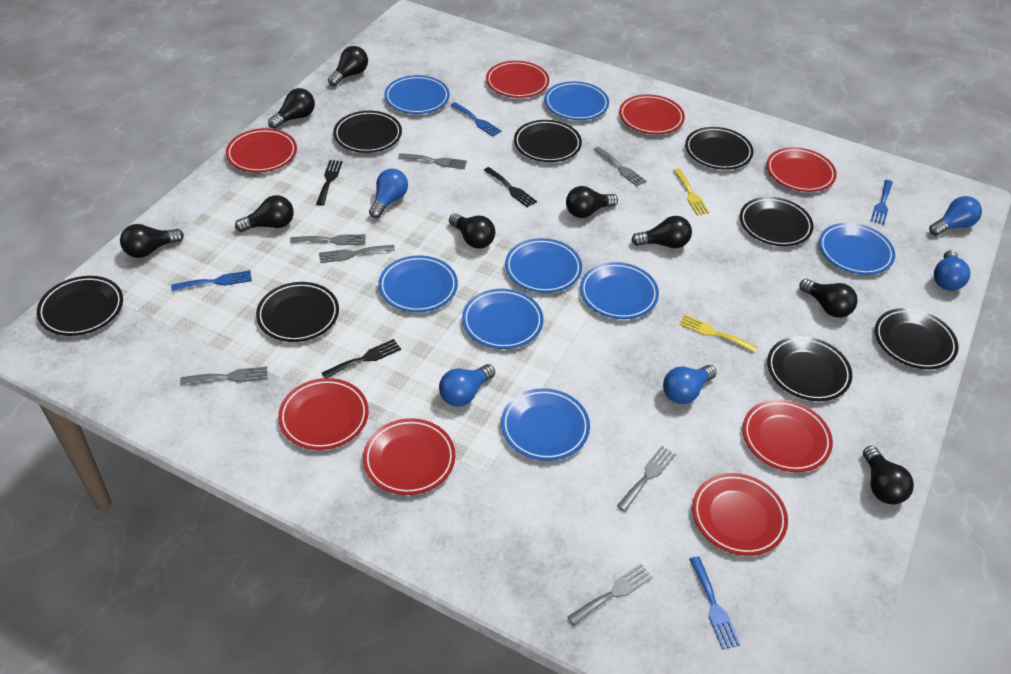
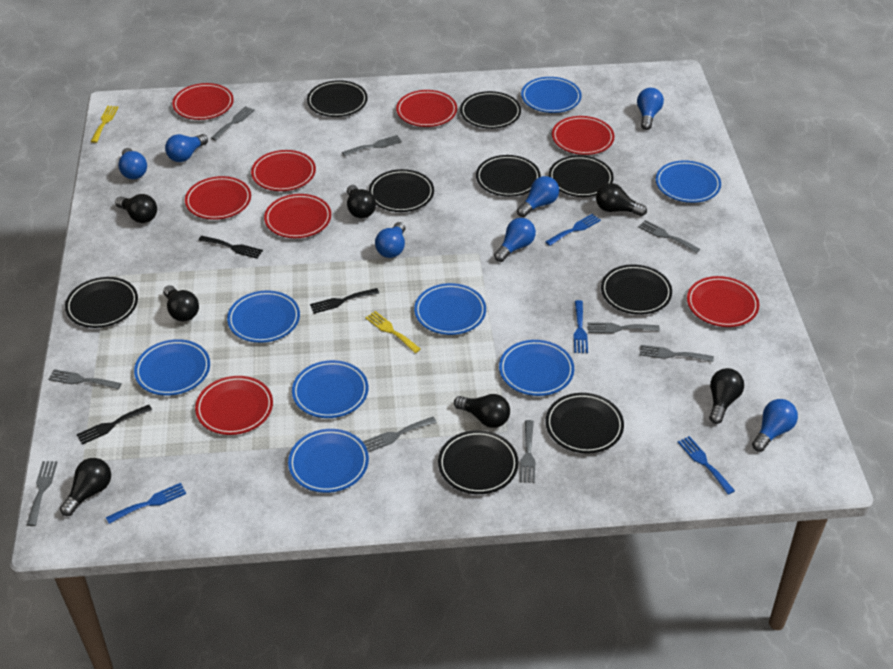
black light bulb: [120,224,184,258] [235,195,294,232] [268,88,315,129] [328,46,368,86] [449,214,495,249] [566,186,618,218] [631,216,692,248] [799,279,858,318] [863,446,914,505] = 9 -> [60,458,111,516] [115,194,157,223] [163,285,199,322] [347,185,376,218] [454,394,510,428] [596,183,647,216] [709,368,744,424] = 7
black plate: [37,276,123,336] [256,282,339,342] [333,111,402,153] [514,120,582,162] [685,127,754,170] [740,197,814,246] [767,336,852,401] [875,308,958,369] = 8 -> [65,277,138,328] [307,80,368,117] [369,169,434,212] [438,430,519,494] [460,91,521,129] [476,155,541,197] [546,393,624,454] [549,155,614,197] [601,264,672,315] = 9
blue light bulb: [369,169,408,218] [439,364,495,407] [663,365,716,404] [929,196,982,236] [934,250,970,291] = 5 -> [118,148,147,179] [165,134,208,162] [375,222,405,258] [494,218,536,262] [517,176,559,217] [637,88,664,130] [752,399,798,452] = 7
grey fork: [180,366,267,385] [290,234,366,245] [319,245,395,263] [398,153,467,169] [567,564,653,626] [594,147,646,186] [617,446,676,512] = 7 -> [27,461,58,526] [48,369,122,389] [211,106,255,140] [342,135,402,156] [363,417,437,452] [520,420,535,483] [588,322,660,333] [638,220,700,253] [640,345,714,362] = 9

